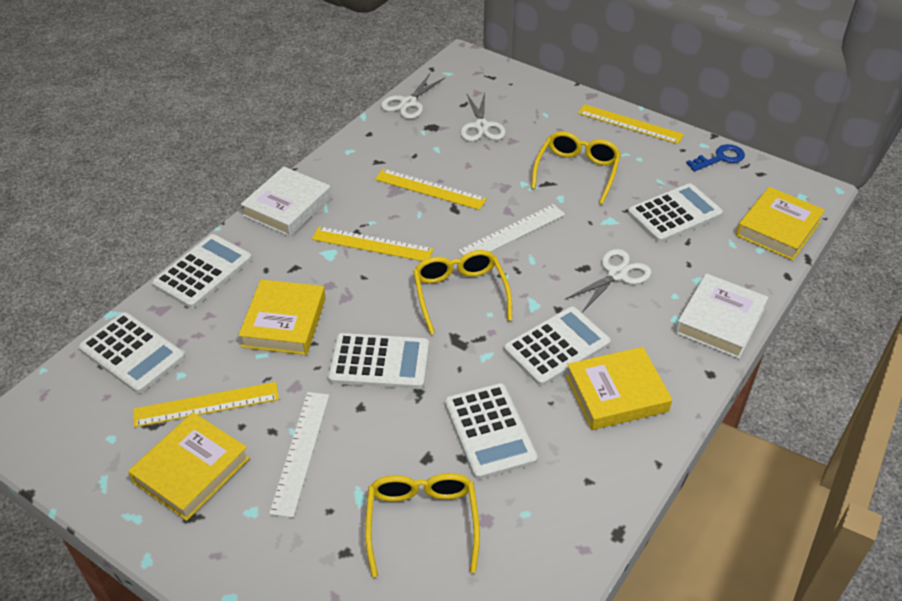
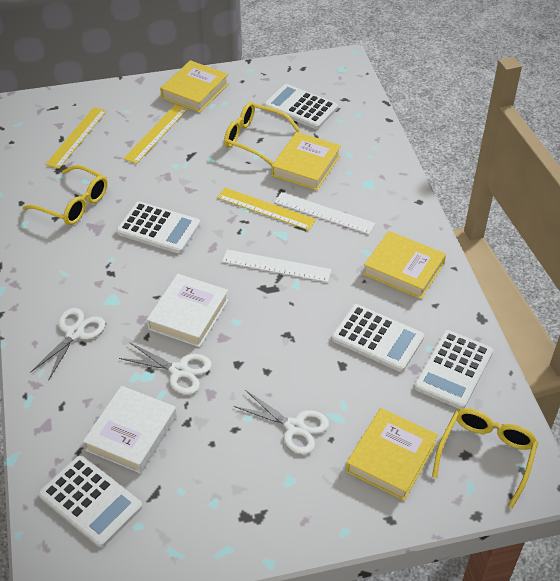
blue key: [686,144,745,171] = 1 -> none = 0
white calculator: [79,312,185,394] [152,234,252,308] [328,333,429,389] [445,383,538,479] [504,306,611,386] [628,183,723,243] = 6 -> [39,455,142,547] [116,202,200,254] [264,84,338,129] [332,304,424,372] [414,330,493,409] = 5
yellow ruler: [133,382,279,427] [312,226,434,261] [375,169,487,210] [578,104,684,144] = 4 -> [45,107,107,169] [123,105,188,164] [217,188,316,230] = 3

